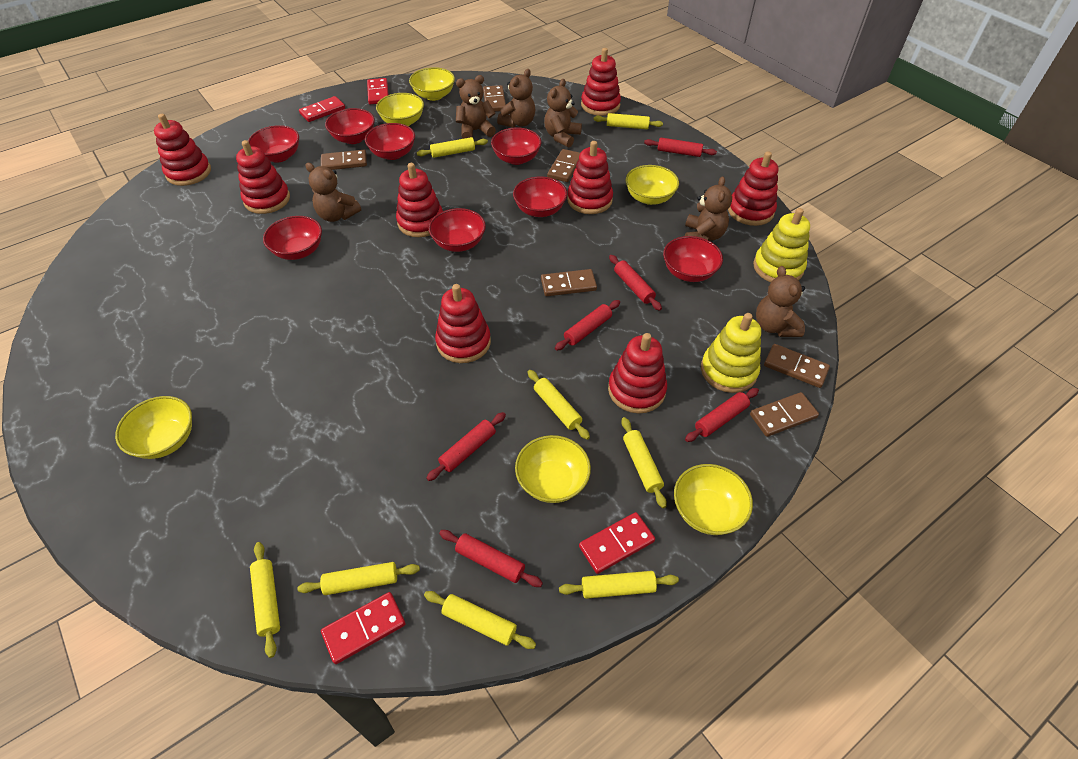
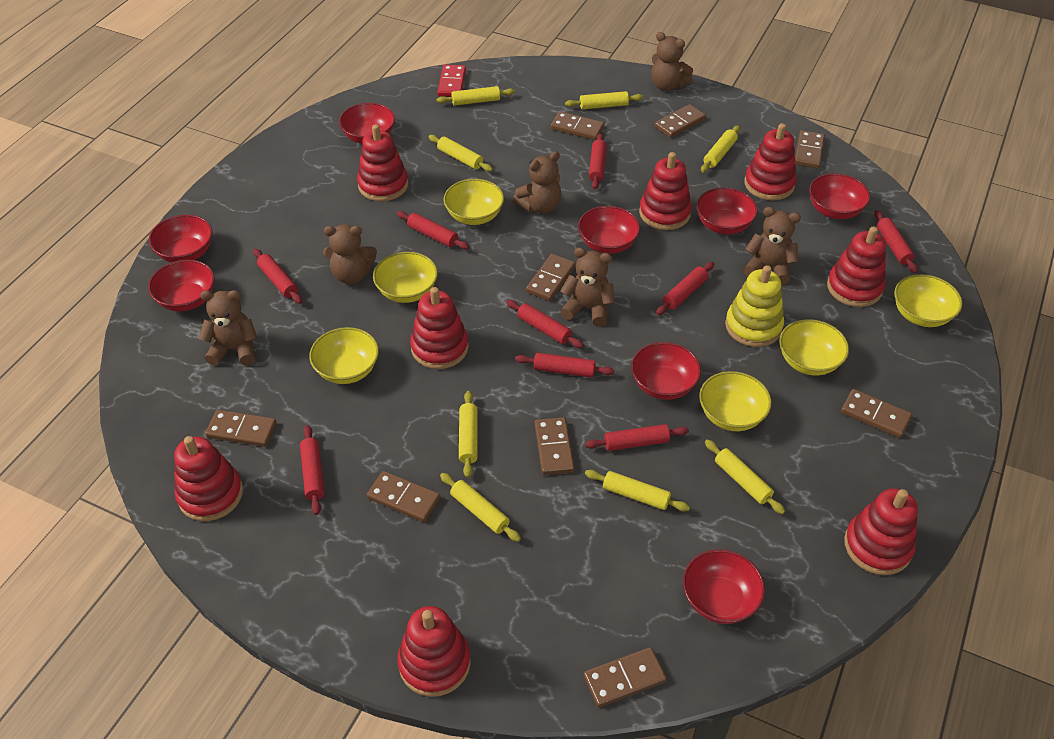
brown domino: [321,150,367,170] [483,85,506,112] [541,269,597,296] [547,149,580,182] [750,392,819,437] [764,344,830,388] = 6 -> [205,410,277,447] [367,471,440,522] [526,254,576,301] [535,417,575,475] [551,111,604,140] [584,647,667,707] [655,104,706,138] [795,130,825,168] [841,389,912,438] = 9
red domino: [299,96,345,122] [321,592,405,664] [367,78,389,104] [579,512,655,574] = 4 -> [437,65,466,97] = 1
red rolling pin: [426,412,506,481] [439,530,543,587] [555,300,620,351] [609,255,662,311] [644,138,717,157] [685,388,759,442] = 6 -> [253,249,302,304] [300,425,324,515] [397,211,469,249] [506,300,584,348] [515,352,614,378] [585,424,689,451] [589,133,607,189] [656,262,714,315] [874,210,918,273] = 9
yellow stacking toy: [701,313,761,393] [753,208,810,282] = 2 -> [725,265,784,347] = 1

